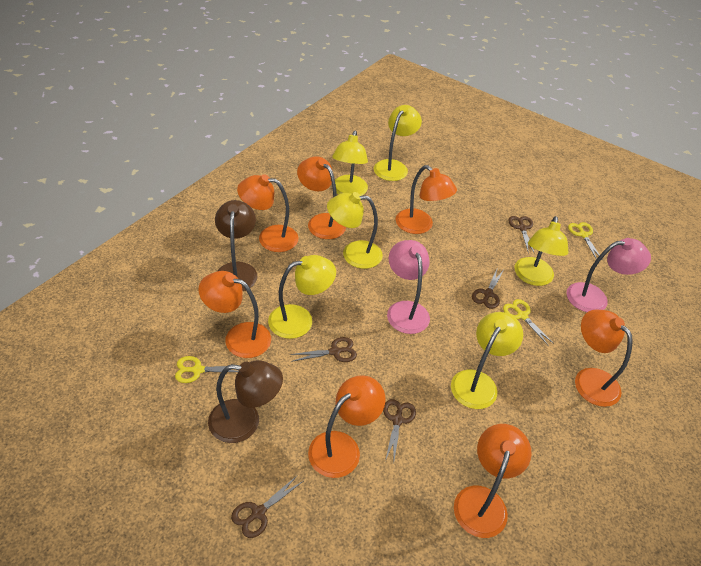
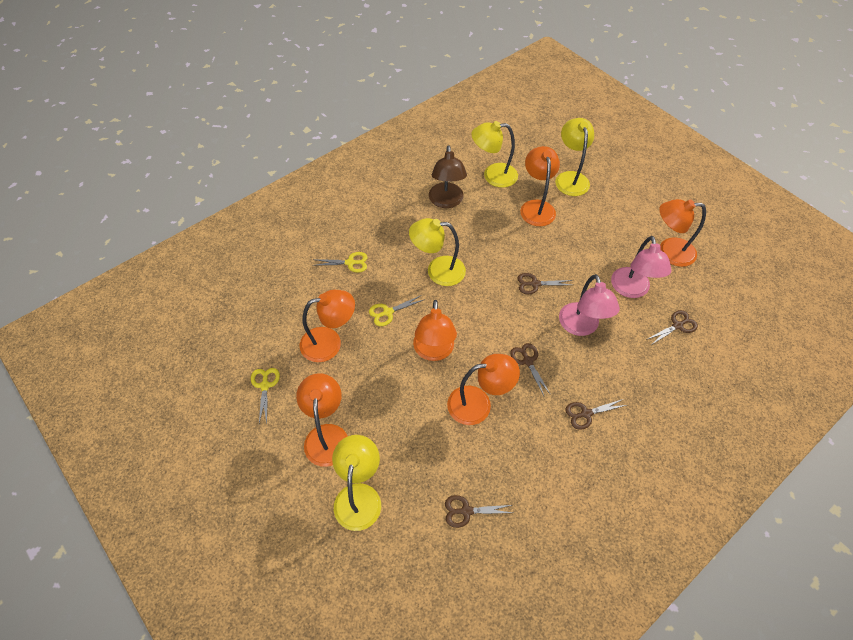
brown lamp: [208,360,283,443] [215,200,257,291] = 2 -> [429,145,467,208] = 1
orange lamp: [198,271,271,358] [237,174,298,252] [297,156,346,239] [308,375,385,478] [396,165,457,234] [454,424,531,538] [575,310,633,407] = 7 -> [296,373,347,467] [300,290,355,362] [413,300,457,361] [447,354,520,425] [520,146,560,226] [659,199,706,267] = 6
yellow lamp: [268,255,336,339] [327,192,383,269] [332,131,368,196] [374,105,422,181] [451,312,523,409] [515,216,568,286] = 6 -> [332,435,381,531] [409,218,466,286] [471,121,518,188] [555,118,594,196] = 4

